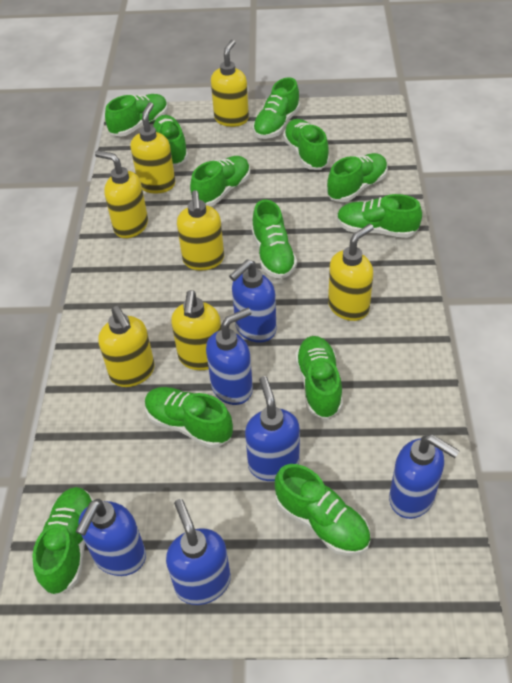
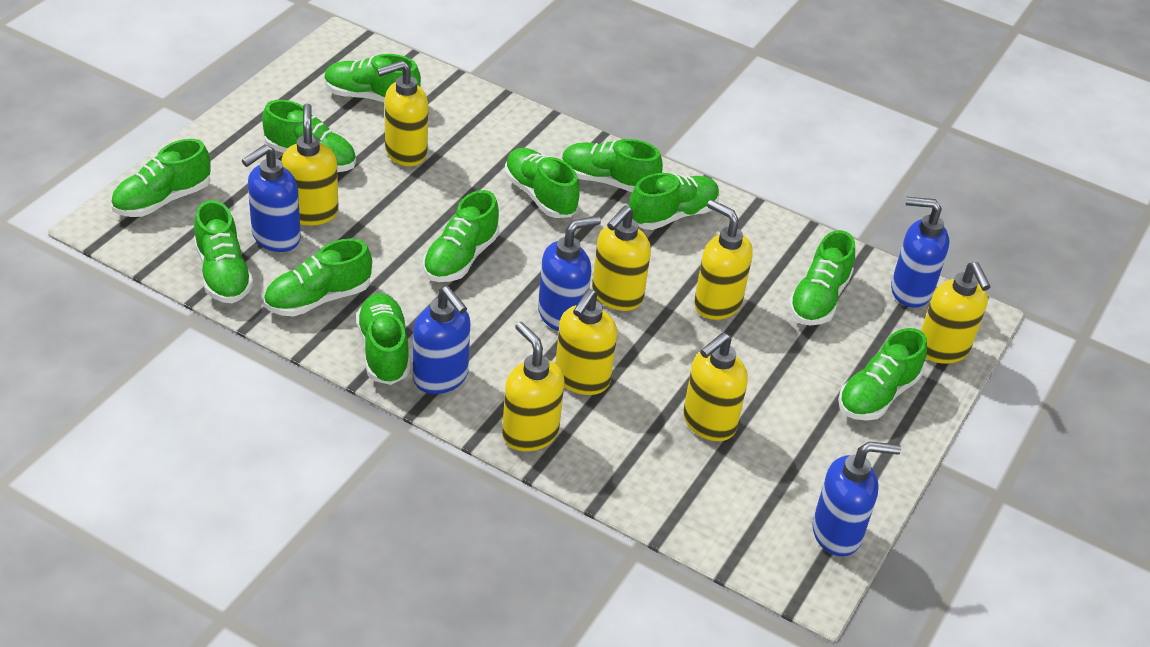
blue soap dispenser: [76,499,146,576] [166,499,231,605] [206,308,253,405] [229,259,276,343] [245,376,300,481] [389,435,460,519] = 6 -> [242,144,301,252] [413,286,471,394] [538,216,601,331] [812,441,901,556] [891,197,949,308] = 5
yellow soap dispenser: [95,150,148,238] [98,306,155,387] [131,102,175,193] [171,290,221,370] [177,190,224,271] [211,40,249,127] [328,224,374,321] = 7 -> [281,103,339,226] [377,60,428,166] [502,322,564,452] [555,289,617,395] [592,205,651,311] [683,332,748,441] [694,200,753,320] [921,262,991,364] = 8

